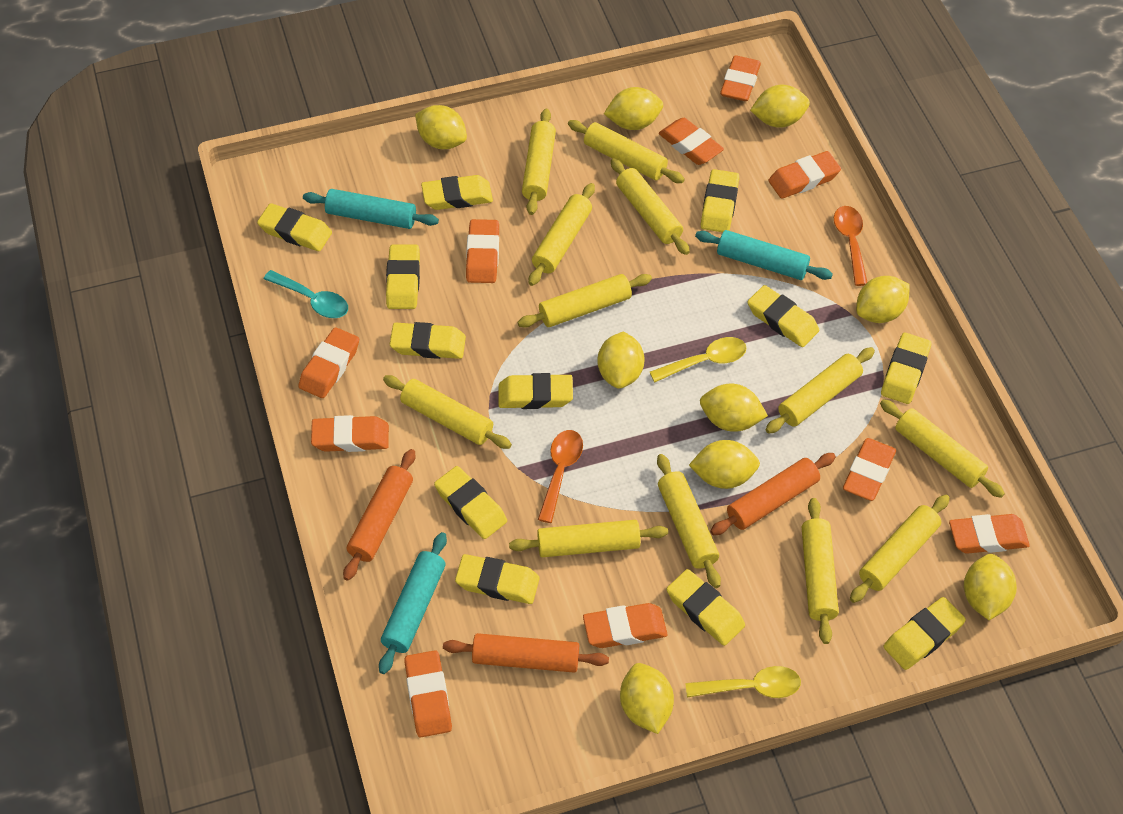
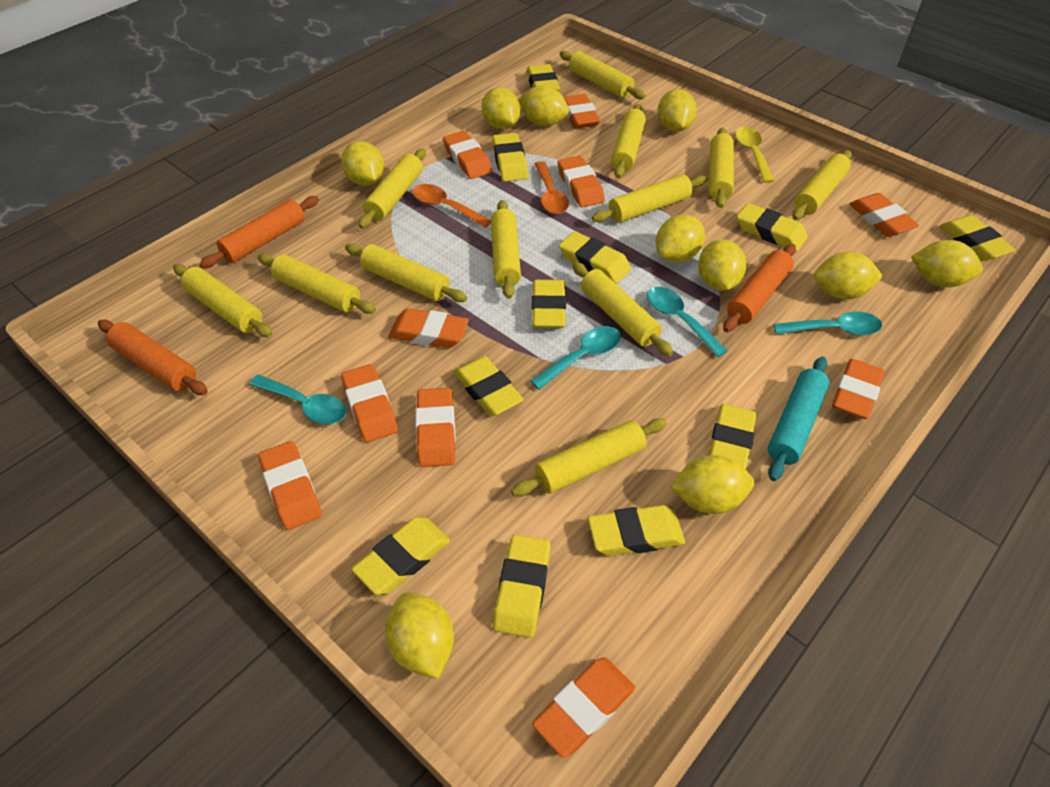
turquoise rolling pin: [303,189,439,229] [379,532,447,674] [695,230,833,280] = 3 -> [768,357,830,481] = 1
turquoise spoon: [263,270,348,318] = 1 -> [249,375,347,424] [530,326,621,390] [647,287,728,357] [773,311,882,335] = 4
yellow eraser: [257,203,332,251] [386,244,420,309] [390,322,466,359] [421,175,493,210] [434,466,507,539] [455,554,540,604] [499,373,573,409] [667,569,745,646] [701,169,739,232] [747,285,819,347] [881,333,931,404] [883,597,966,670] = 12 -> [352,517,450,595] [454,356,524,416] [492,133,528,182] [493,535,551,638] [526,64,560,92] [532,280,566,328] [559,231,631,284] [588,505,685,556] [709,404,757,470] [737,203,808,251] [940,215,1016,261] = 11
yellow lemon: [415,105,467,149] [598,332,644,389] [604,87,663,130] [620,663,674,734] [689,440,760,489] [700,384,768,432] [750,85,810,128] [856,276,910,323] [964,554,1017,620] = 9 -> [341,141,384,186] [385,593,454,679] [481,87,521,129] [518,86,569,126] [656,215,705,263] [658,89,697,132] [670,455,754,514] [698,239,746,291] [814,252,883,300] [911,240,983,287] = 10
yellow spoon: [650,337,746,382] [685,666,801,698] = 2 -> [735,127,775,183] = 1

